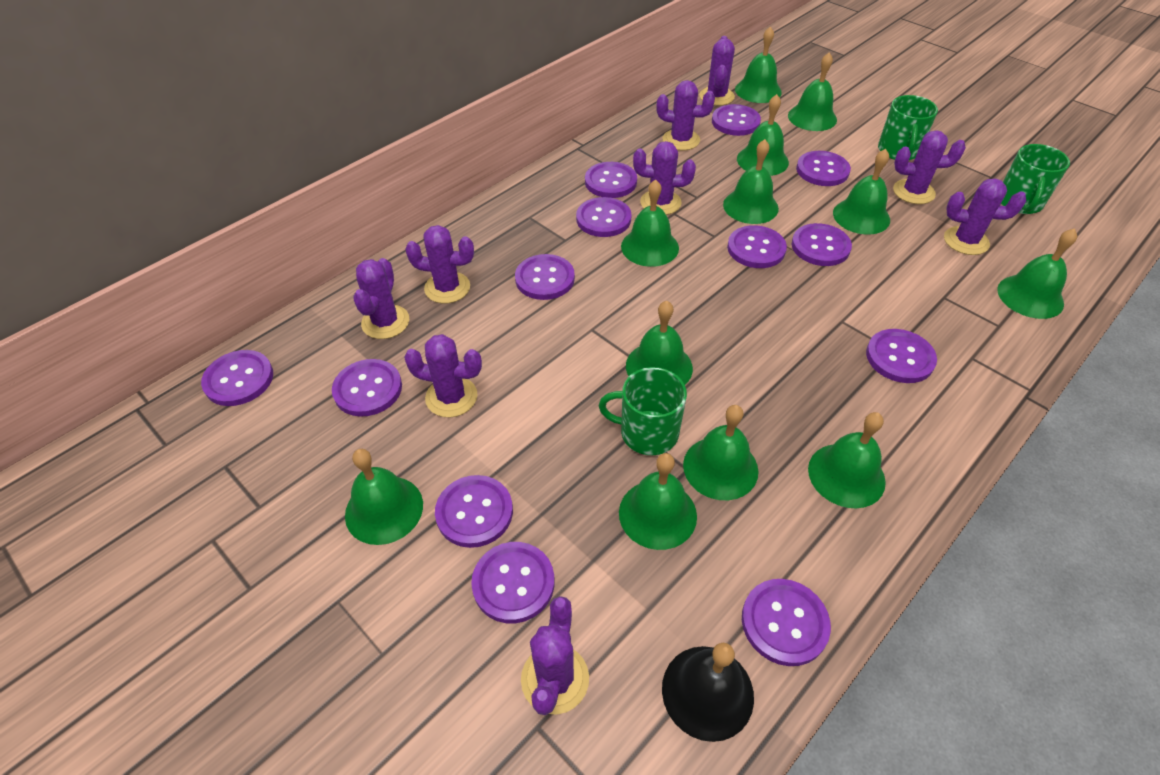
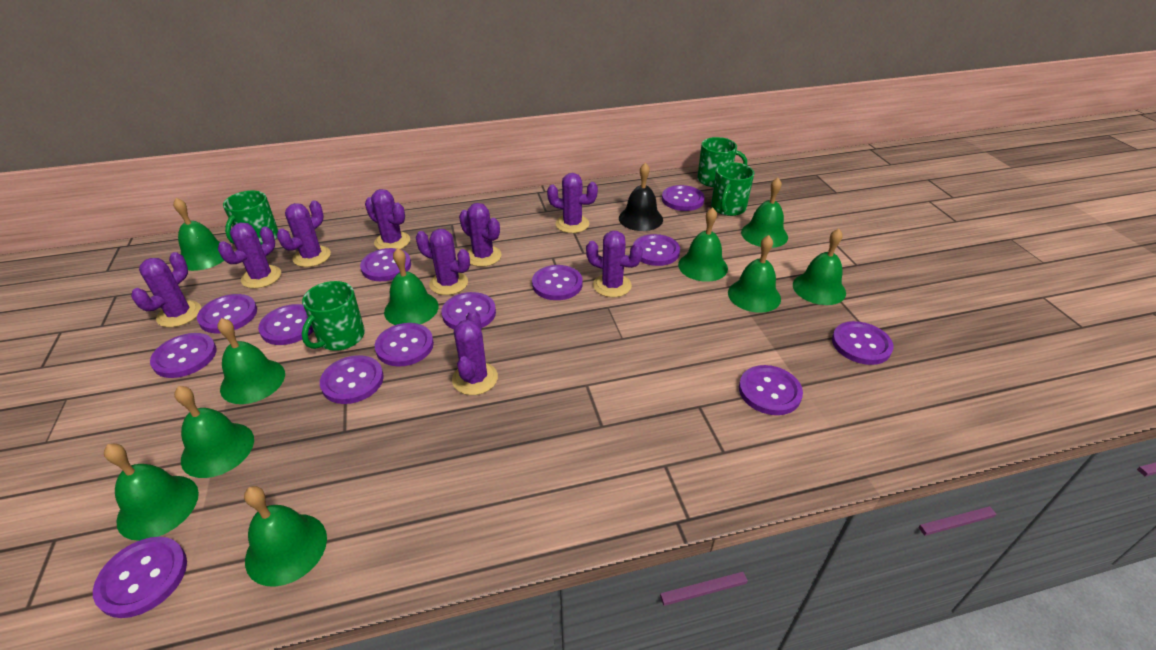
green bell: [345,449,423,545] [619,453,697,550] [621,179,679,267] [626,301,693,385] [683,405,758,500] [723,139,779,224] [735,26,782,103] [737,94,789,176] [788,52,837,131] [808,412,886,509] [833,149,890,234] [997,228,1077,319] = 12 -> [104,444,199,541] [173,198,224,271] [174,386,254,478] [217,318,285,404] [244,486,327,587] [384,248,439,325] [678,207,728,282] [728,235,781,313] [741,178,788,248] [793,229,846,305] = 10
green mug: [599,367,687,455] [878,95,938,160] [1001,144,1070,214] = 3 -> [223,191,278,245] [302,281,365,351] [697,137,747,187] [711,162,754,216] = 4

